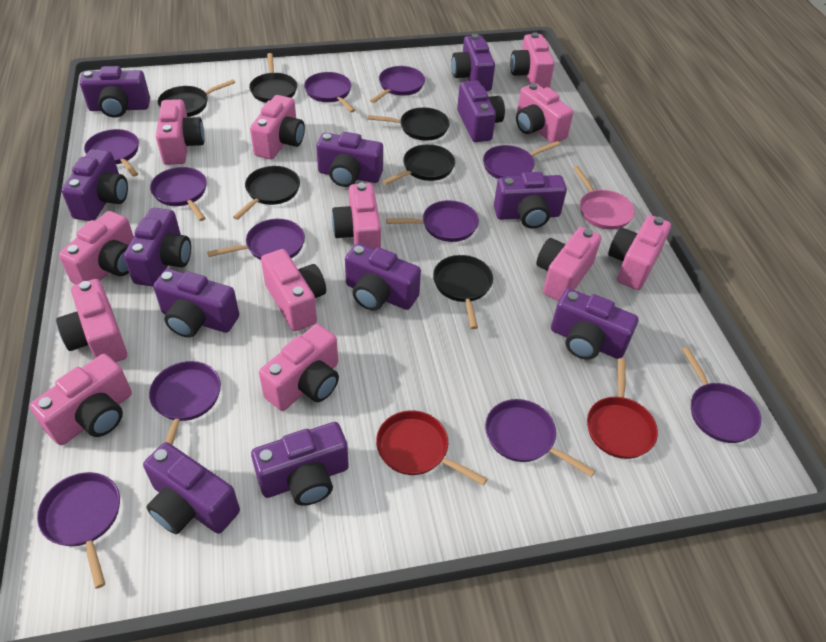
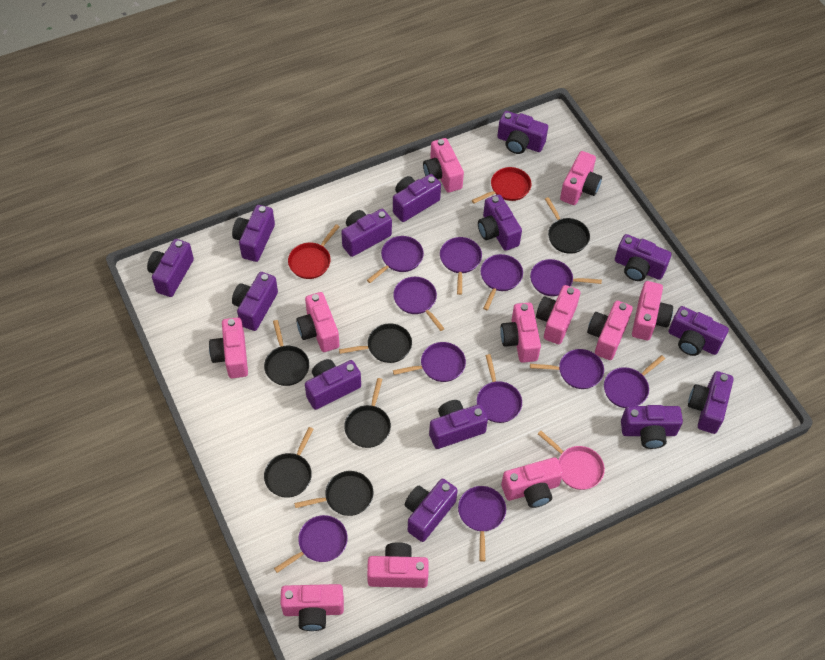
pink camera: [30,354,132,445] [56,279,127,362] [59,211,134,284] [156,99,204,165] [250,95,305,159] [259,324,339,411] [261,249,326,331] [332,183,381,249] [510,32,555,88] [516,83,573,143] [536,227,601,301] [608,215,671,290] = 12 -> [209,317,248,378] [281,584,344,631] [296,292,339,352] [367,542,429,588] [423,138,464,193] [500,303,541,363] [501,457,563,508] [536,285,580,344] [560,151,602,205] [587,301,633,360] [632,281,673,341] = 11
purple camera: [61,149,128,221] [80,66,150,118] [124,208,191,287] [143,442,240,534] [153,269,239,337] [251,422,349,506] [316,132,383,187] [345,243,421,311] [451,34,495,91] [457,80,505,142] [494,172,567,229] [551,288,639,360] = 12 -> [147,239,194,297] [232,205,275,262] [232,272,278,331] [305,359,361,410] [341,209,392,257] [393,174,441,222] [405,479,458,542] [429,400,488,449] [478,194,522,251] [497,111,548,154] [615,234,672,281] [621,405,683,449] [669,306,729,356] [688,371,734,434] = 14

